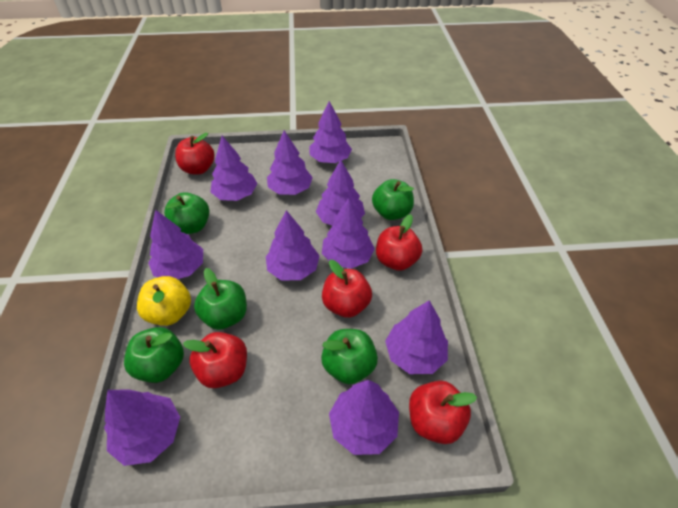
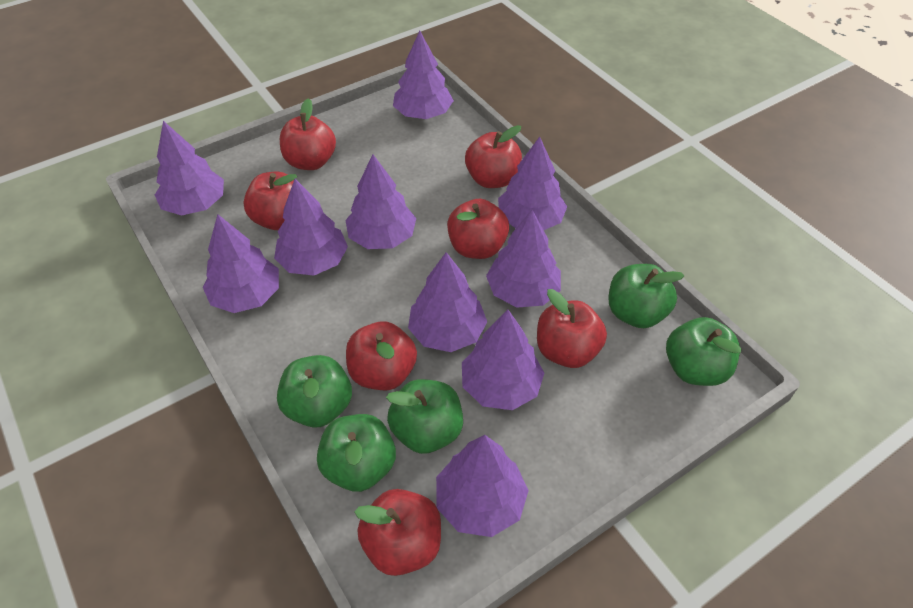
red apple: [175,133,214,174] [183,332,247,388] [322,260,372,318] [376,214,422,271] [409,381,477,444] = 5 -> [243,172,297,230] [280,98,336,170] [346,321,417,390] [354,489,441,576] [447,199,509,259] [465,125,522,188] [537,289,607,368] = 7
yellow apple: [137,276,191,326] = 1 -> none = 0

